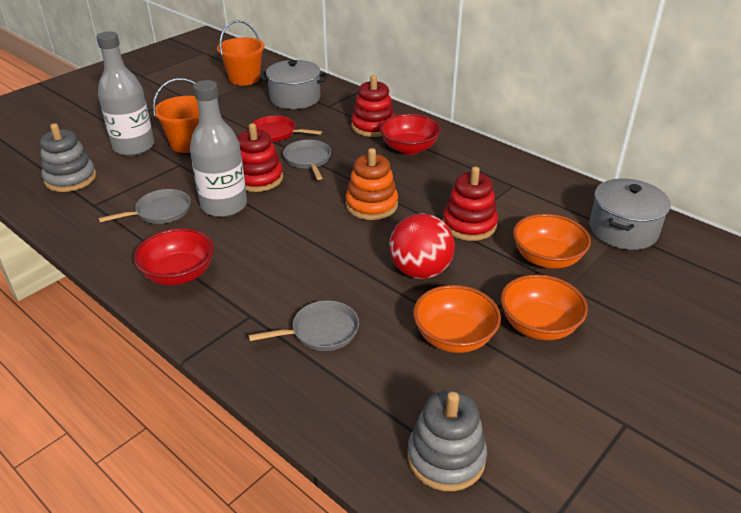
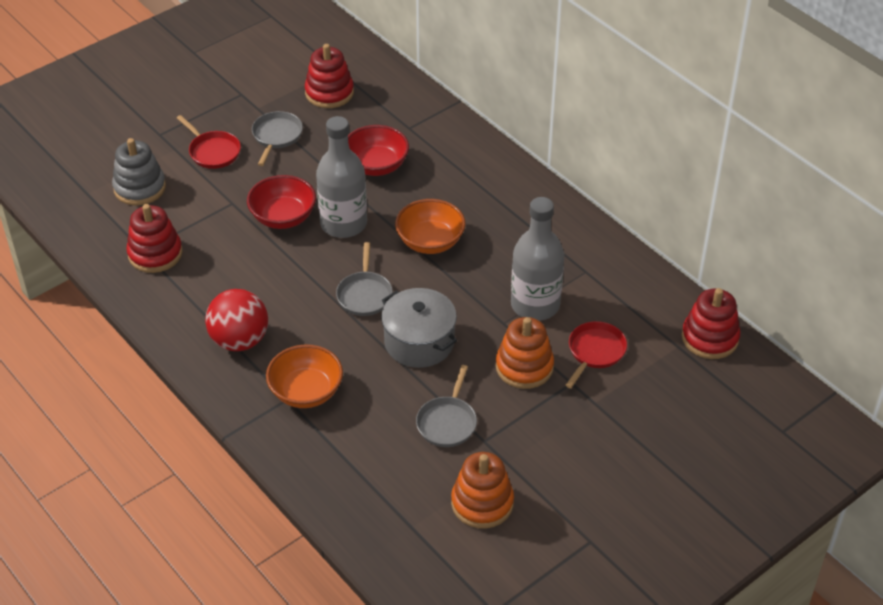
grey pot: [260,60,328,109] [589,178,671,250] = 2 -> [381,288,457,368] = 1
grey stacking toy: [40,123,96,192] [407,390,487,491] = 2 -> [112,138,166,205] = 1
orange bowl: [413,285,501,353] [501,274,588,340] [513,214,591,268] = 3 -> [266,344,343,408] [395,199,465,254] = 2
orange bucket: [153,78,199,153] [217,20,265,86] = 2 -> none = 0
orange stacking toy: [346,148,398,220] = 1 -> [451,452,514,529] [496,317,554,389] = 2
red pan: [252,116,322,142] = 1 -> [177,115,241,169] [565,321,627,388] = 2

